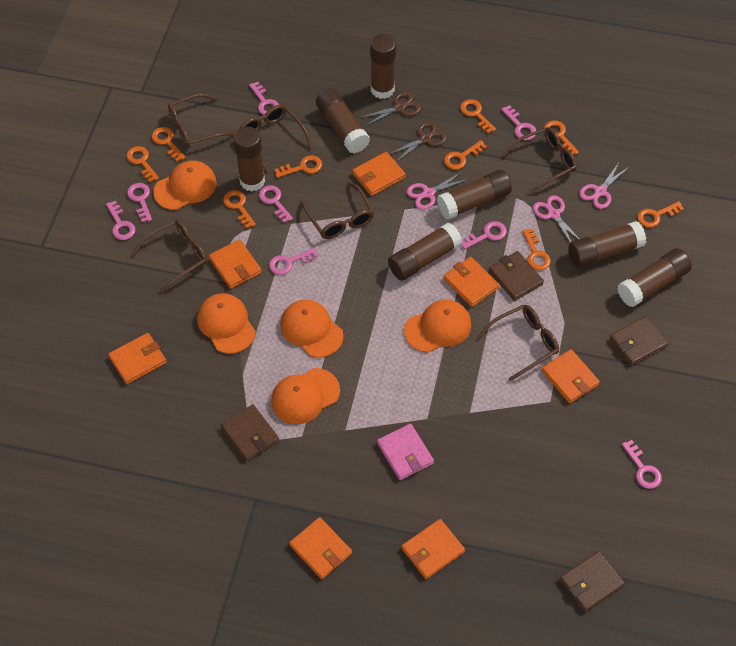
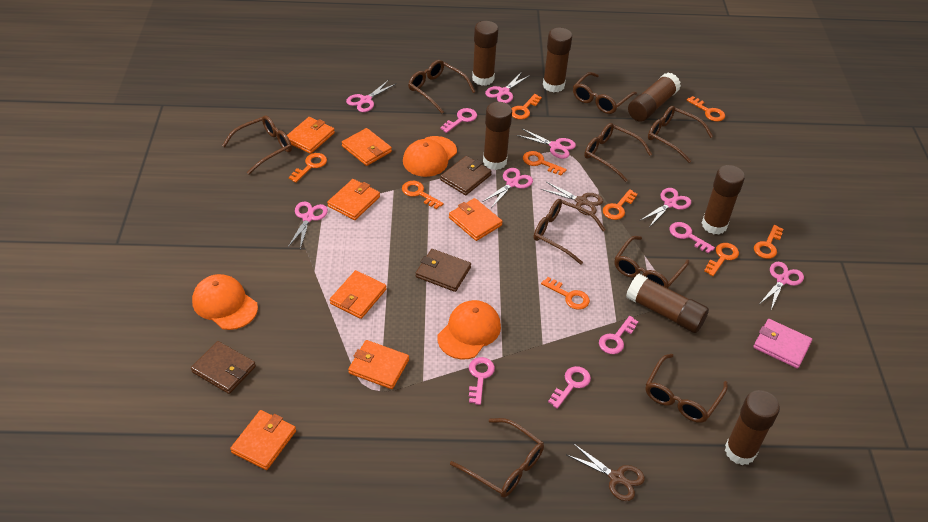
brown glasses: [132,220,208,293] [168,93,236,148] [240,105,313,171] [301,182,374,239] [478,305,559,381] [503,127,577,194] = 6 -> [222,115,292,175] [408,60,475,113] [450,418,544,497] [534,199,606,265] [573,72,637,114] [584,123,652,182] [614,236,689,288] [646,354,728,423] [648,106,713,163] = 9
brown wallet: [221,404,279,461] [489,251,544,301] [560,551,625,612] [610,316,669,366] = 4 -> [191,341,256,394] [416,249,471,292] [440,156,492,195] = 3
orange cap: [153,161,217,210] [197,293,256,354] [271,368,340,424] [280,299,344,358] [404,300,471,353] = 5 -> [192,274,258,330] [403,136,457,177] [438,300,501,360] = 3
pink key: [106,201,136,240] [127,183,152,223] [249,82,279,115] [259,185,293,223] [269,248,318,275] [462,221,507,250] [501,105,536,140] [622,440,662,489] = 8 -> [440,108,477,133] [469,357,495,405] [548,366,591,409] [599,316,639,354] [669,222,715,254] = 5
pink scissors: [406,171,469,210] [533,195,579,243] [579,161,629,209] = 3 -> [288,201,328,249] [346,81,396,112] [482,168,533,208] [485,72,530,103] [517,129,576,159] [641,188,691,226] [760,262,804,309] = 7

